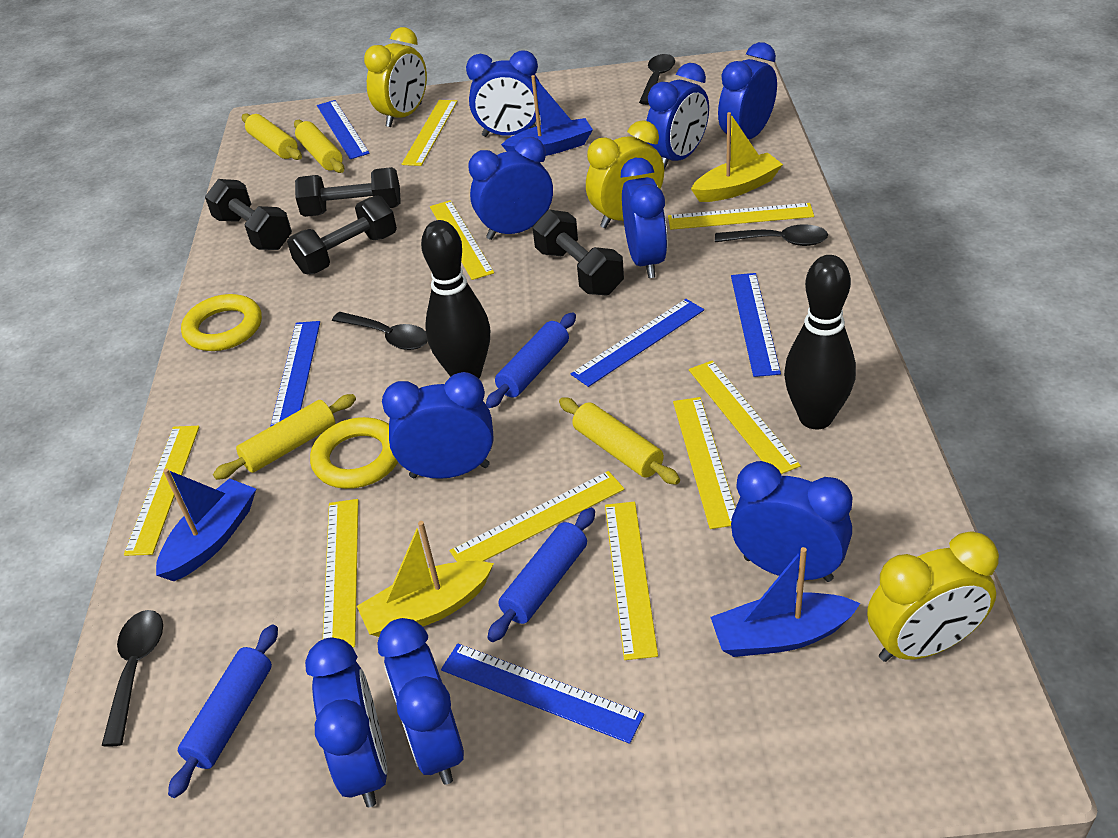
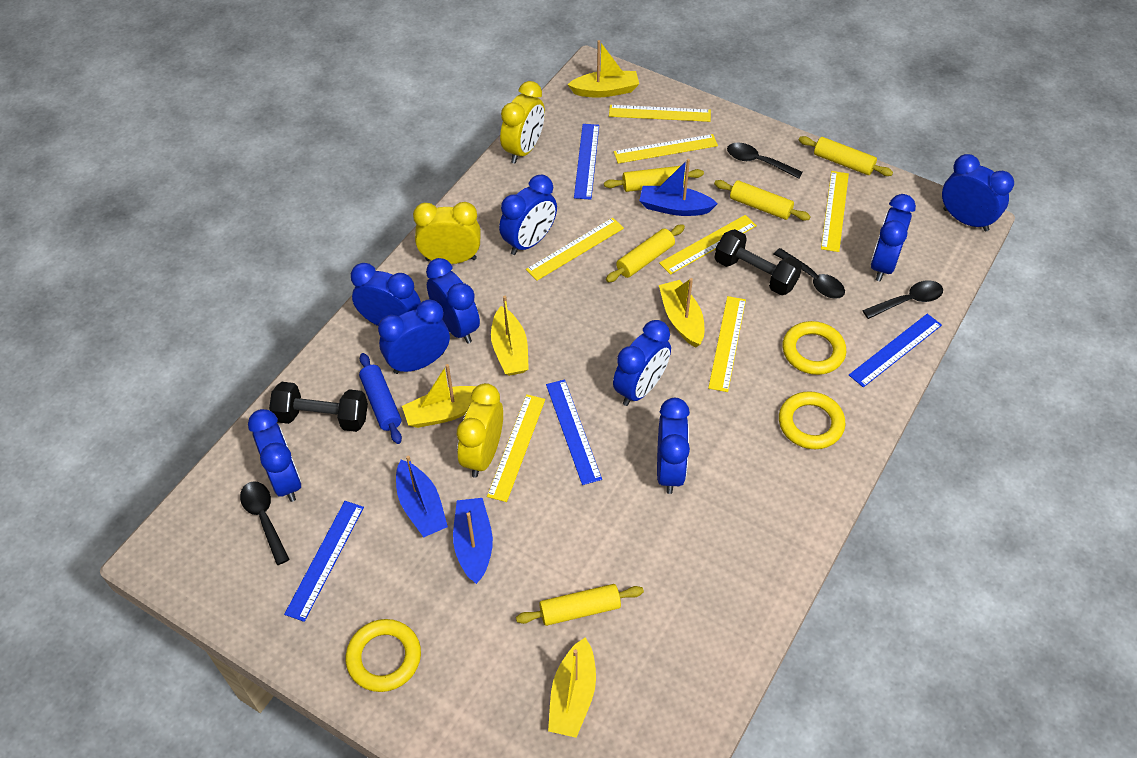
black bowling pin: [421,220,490,378] [784,255,856,430] = 2 -> none = 0
black dumbbell: [205,179,292,250] [287,195,397,274] [295,167,401,217] [532,210,624,296] = 4 -> [269,382,368,432] [714,229,802,295] = 2
blue rolling pin: [168,624,278,798] [486,312,576,408] [487,508,595,642] = 3 -> [359,353,402,444] = 1
blue ruler: [270,321,320,427] [317,100,370,159] [441,644,644,744] [571,299,704,387] [731,273,781,377] = 5 -> [284,501,364,622] [546,379,602,485] [574,124,599,200] [849,314,942,387] = 4
yellow boat: [357,521,494,637] [691,112,783,202] = 2 -> [402,364,476,428] [491,296,529,376] [548,637,596,738] [567,40,639,98] [659,278,704,348] = 5
yellow ring: [181,294,262,351] [310,417,398,489] = 2 -> [346,619,421,692] [779,391,845,449] [783,321,846,375] = 3
yellow rolling pin: [213,394,356,480] [242,113,302,160] [294,120,344,173] [559,397,680,485] = 4 -> [516,584,644,626] [604,166,704,192] [606,224,685,282] [714,180,811,221] [799,136,893,176] = 5
yellow ruler: [124,426,200,556] [323,499,358,648] [402,100,458,166] [430,200,494,280] [450,471,624,562] [605,502,658,660] [668,203,814,230] [673,397,735,529] [689,360,801,474] = 9 -> [487,394,545,502] [526,218,624,281] [609,105,711,122] [614,134,718,164] [659,215,757,275] [708,296,746,392] [821,171,849,252] = 7

